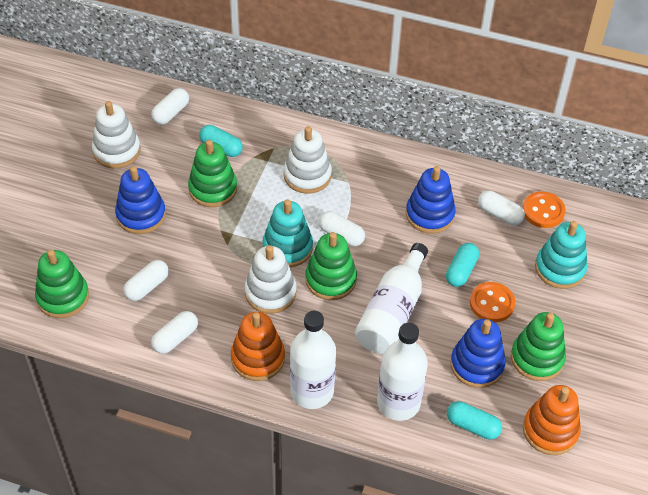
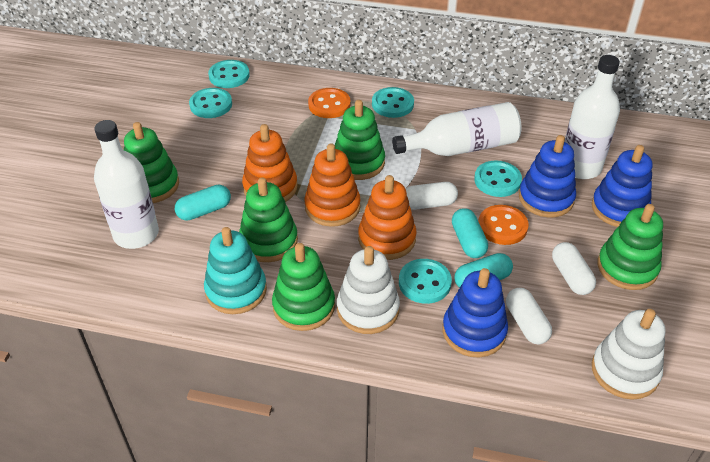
green stacking toy: [35,250,89,318] [188,140,237,207] [305,232,357,300] [511,312,566,381] = 4 -> [124,122,179,203] [239,177,298,262] [272,243,335,331] [335,100,385,180] [597,204,663,290] = 5
orange stacking toy: [231,312,285,381] [523,385,581,455] = 2 -> [242,124,298,202] [304,143,360,227] [358,175,417,260] = 3
turquoise button: none = 0 -> [189,88,232,118] [208,60,250,88] [372,87,414,118] [399,259,452,304] [474,161,522,197] = 5
turquoise stacking toy: [263,199,313,267] [535,221,588,289] = 2 -> [204,227,267,314] = 1
white capsule: [123,260,169,301] [151,88,189,124] [151,311,198,354] [319,211,365,246] [478,191,525,225] = 5 -> [406,182,458,210] [506,288,552,344] [552,242,596,295] = 3
white stacking toy: [92,101,140,168] [244,245,297,314] [284,126,332,194] = 3 -> [337,246,400,334] [592,309,665,400] = 2

